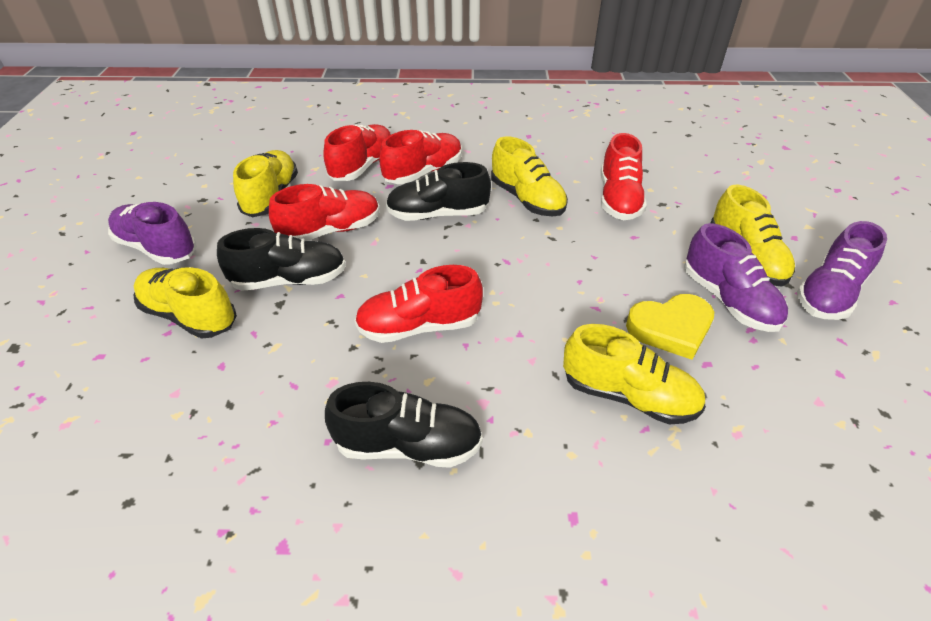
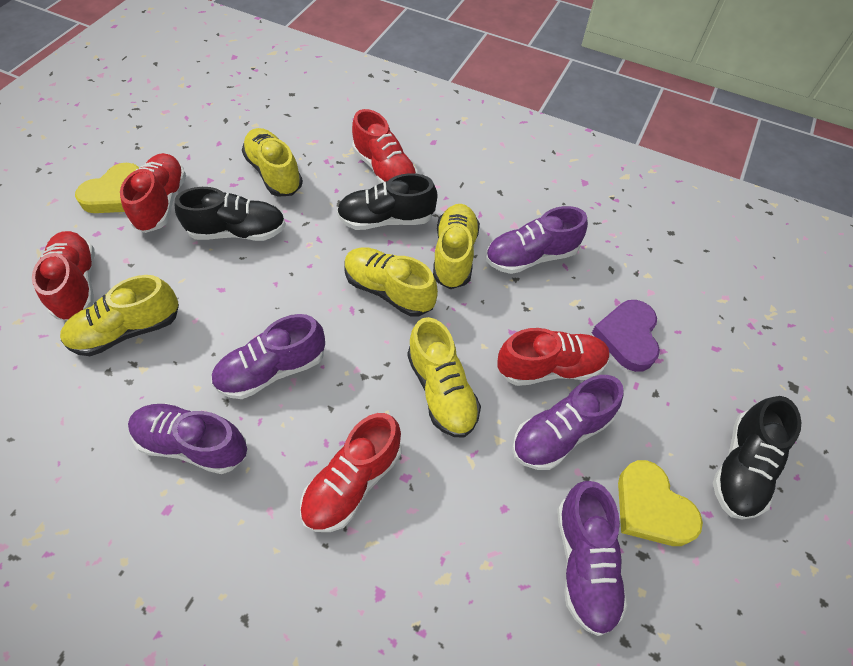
purple heart: none = 0 -> [592,300,660,372] = 1
purple shoe: [108,202,197,265] [684,223,788,332] [797,221,887,320] = 3 -> [128,403,247,474] [211,314,325,399] [486,206,588,274] [512,375,624,470] [557,481,628,636] = 5
yellow heart: [626,294,714,360] = 1 -> [75,163,139,213] [618,460,703,546] = 2

